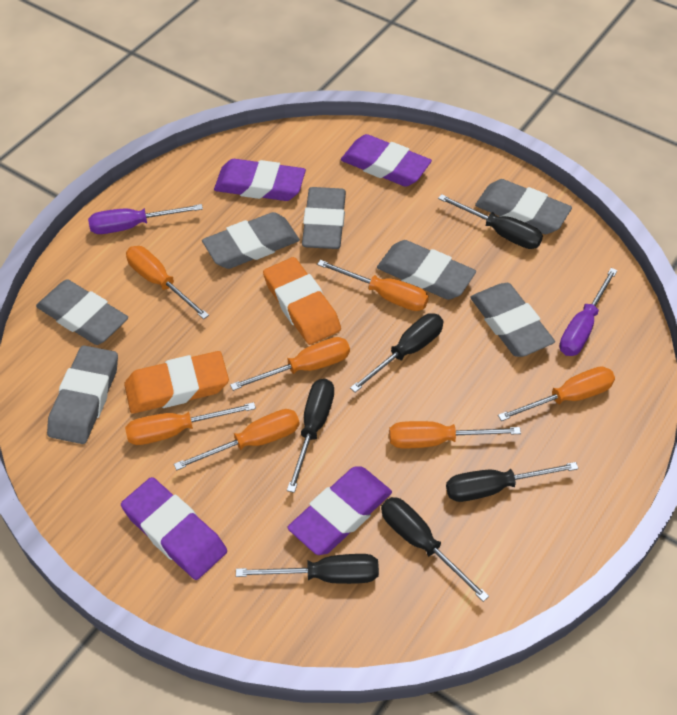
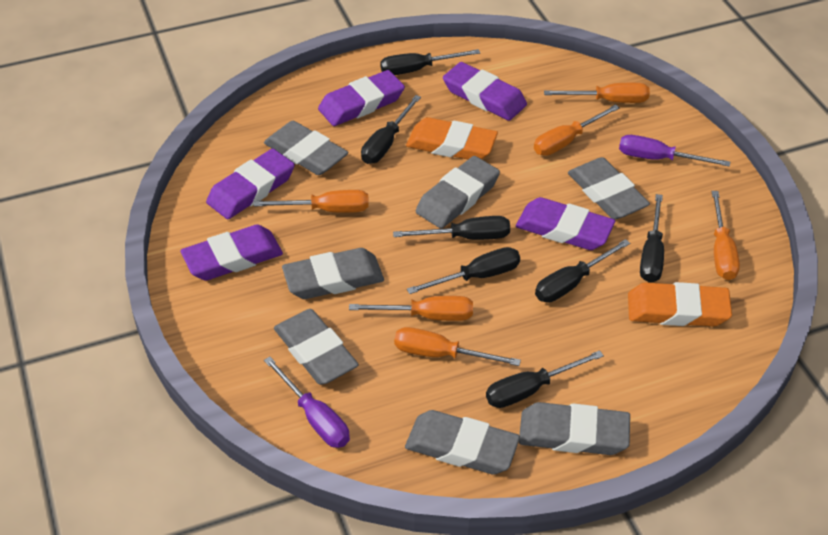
black screwdriver: [236,554,379,584] [287,379,334,493] [350,313,443,393] [381,497,489,602] [438,194,543,249] [446,462,579,502] = 6 -> [361,95,421,164] [380,49,480,75] [393,216,510,240] [407,247,520,294] [486,350,604,408] [535,239,630,303] [640,194,664,283] = 7
orange screwdriver: [125,402,256,445] [126,246,209,319] [174,409,300,470] [230,337,350,391] [317,260,429,311] [389,421,521,448] [498,366,615,421] = 7 -> [254,190,369,213] [349,296,473,321] [394,327,521,366] [534,104,620,156] [544,83,650,103] [711,191,740,280] = 6
purple eraser: [121,477,227,580] [214,159,306,201] [287,467,392,555] [341,134,432,187] = 4 -> [180,224,283,280] [206,149,295,219] [318,70,405,126] [443,62,527,121] [516,197,615,250] = 5

